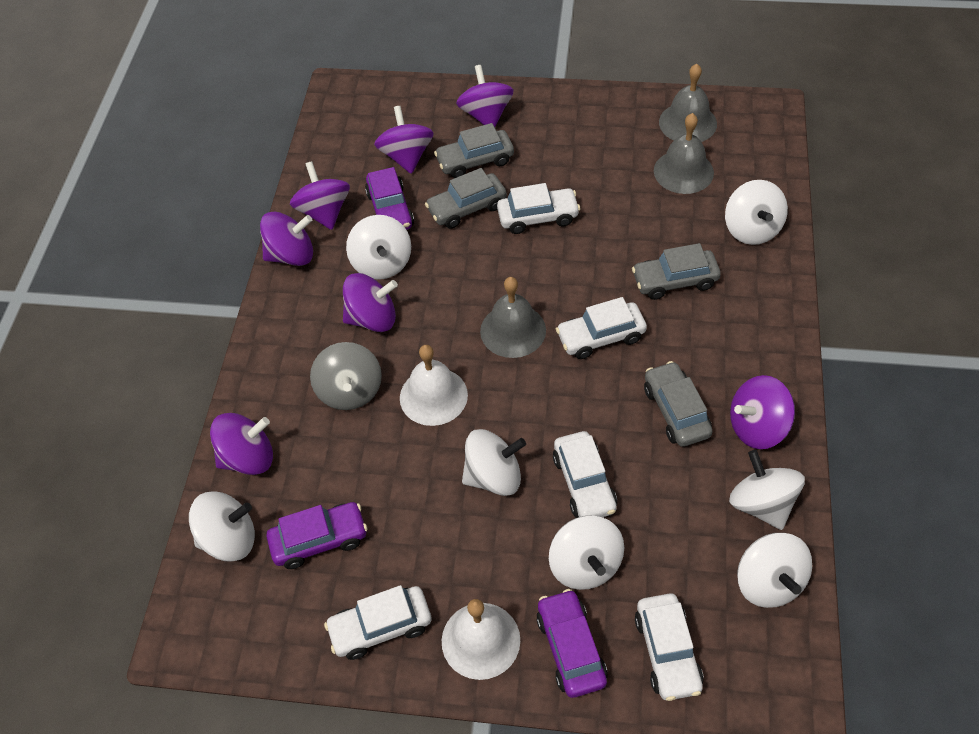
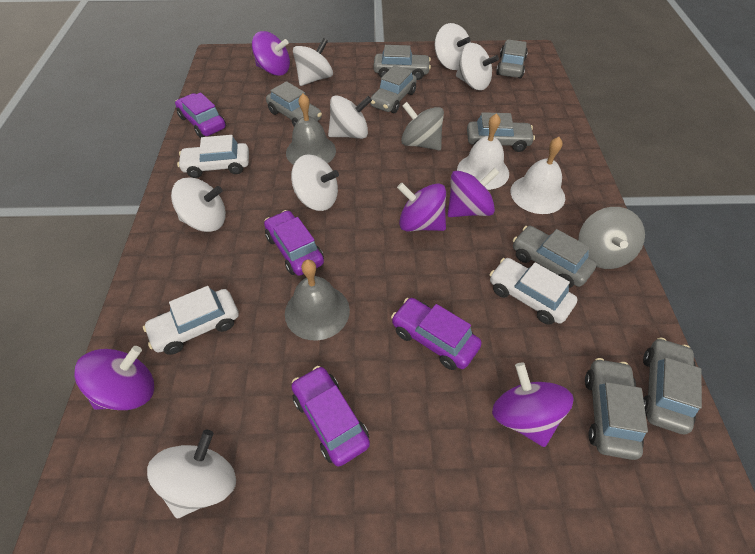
grey bell: [480,277,546,358] [654,113,714,194] [659,64,717,142] = 3 -> [285,260,350,340] [286,94,336,165] = 2
grey car: [425,168,507,229] [434,123,514,178] [632,243,721,300] [644,361,713,447] = 4 -> [266,81,322,126] [370,65,417,113] [373,45,431,80] [467,112,535,152] [496,39,528,78] [513,226,597,288] [585,358,648,460] [643,337,702,434] = 8
grey spinning top: [310,342,382,410] = 1 -> [401,102,444,150] [578,207,645,269] = 2
purple car: [266,502,368,569] [365,167,414,230] [536,589,608,698] = 3 -> [175,93,226,138] [264,210,324,276] [291,366,370,466] [391,298,482,370] = 4
purple spinning top: [210,413,273,475] [260,212,313,266] [290,161,350,230] [343,273,398,332] [374,106,433,174] [456,65,514,127] [730,375,795,449] = 7 -> [74,346,154,410] [252,31,290,76] [397,183,446,231] [448,168,499,217] [492,363,574,447] = 5
white car: [324,585,432,660] [497,183,580,234] [553,431,617,518] [556,297,647,359] [635,593,704,701] = 5 -> [143,286,239,355] [177,135,249,178] [489,258,577,325] = 3

